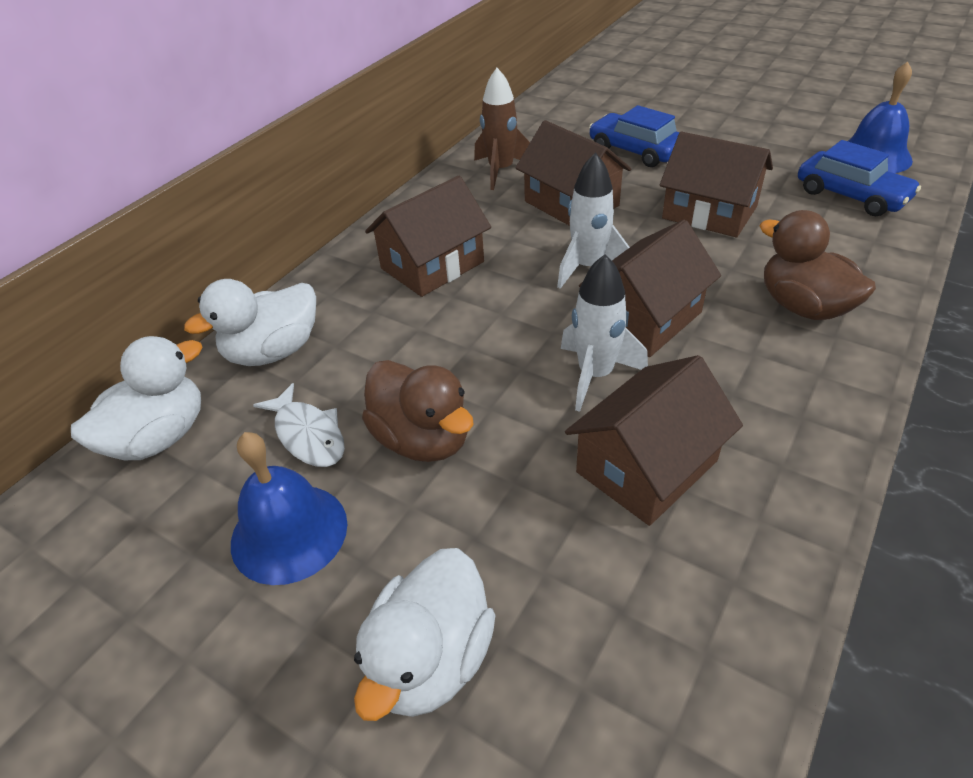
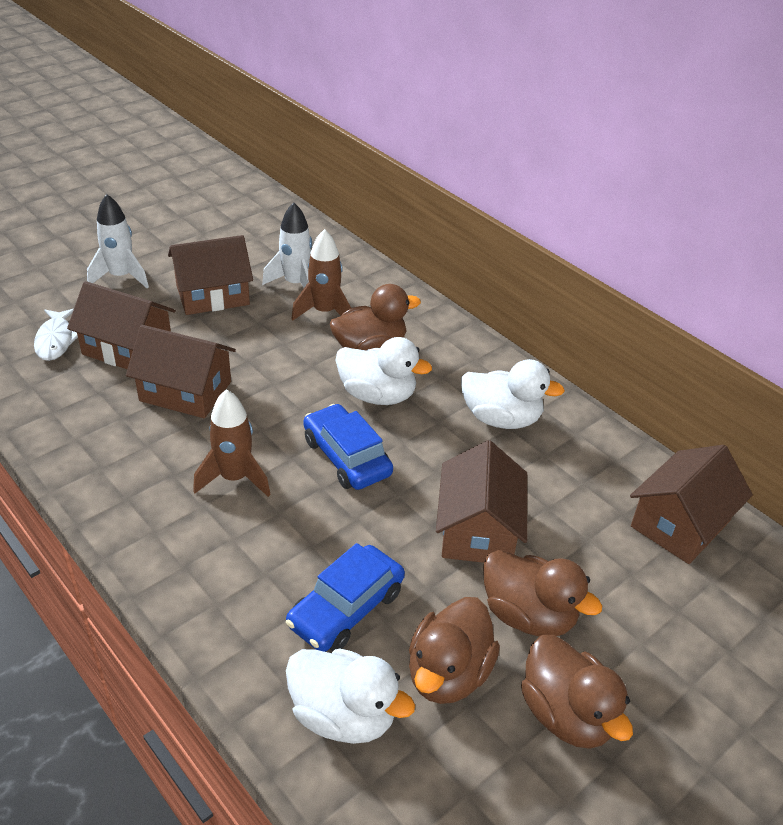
blue bell: [231,432,347,585] [848,62,913,173] = 2 -> none = 0
brown duck: [362,360,474,462] [759,210,876,320] = 2 -> [330,284,421,350] [409,597,500,704] [483,550,602,636] [521,635,633,749] = 4
brown rocket: [474,68,530,190] = 1 -> [193,389,271,497] [291,229,351,321] = 2

